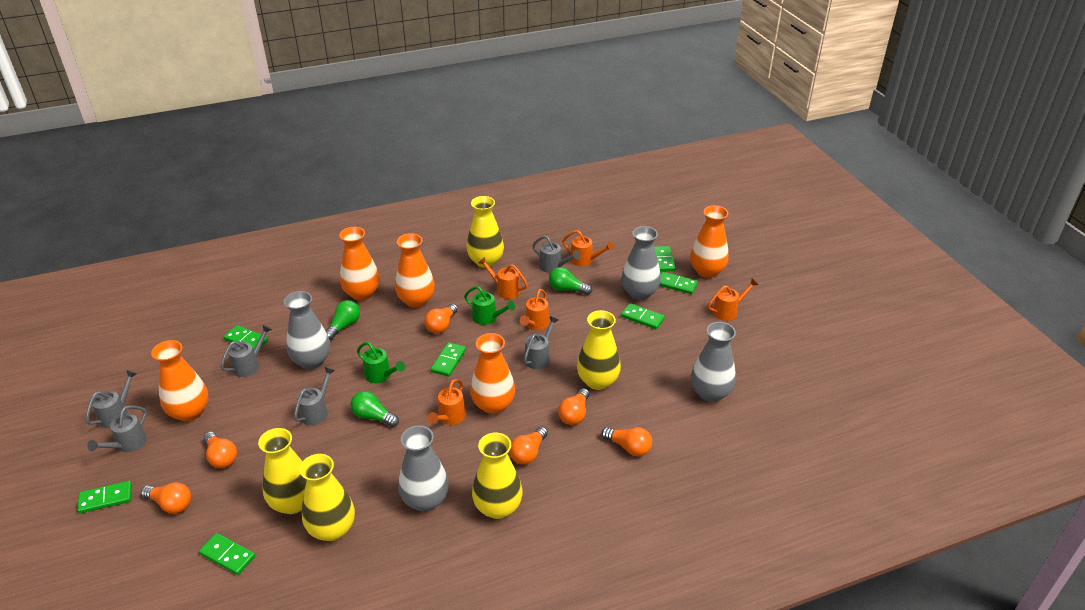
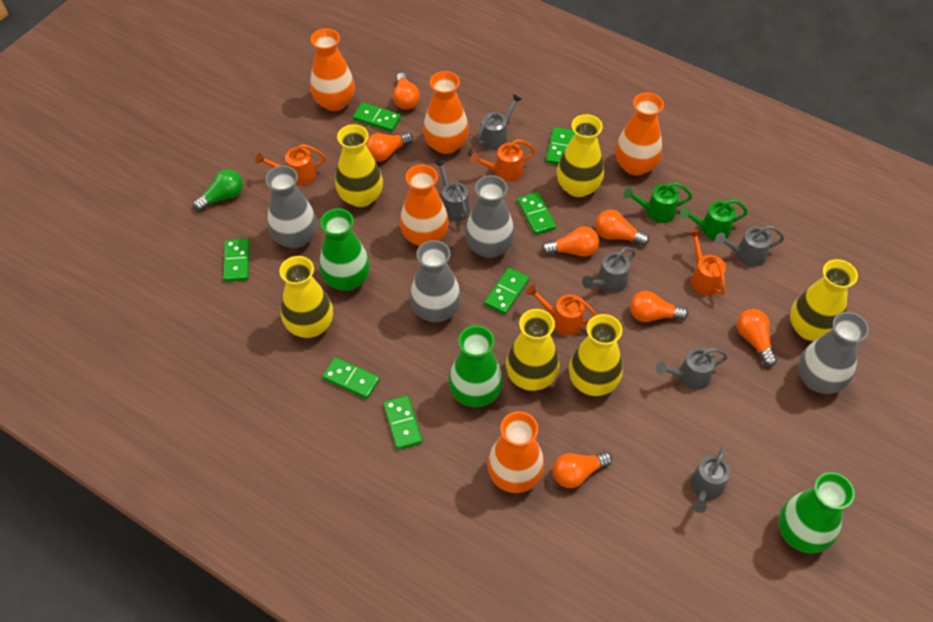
green light bulb: [326,300,360,340] [351,391,399,427] [549,267,592,295] = 3 -> [193,169,243,211] = 1
green vase: none = 0 -> [319,208,370,291] [449,326,503,407] [778,472,855,554] = 3
orange light bulb: [141,482,191,514] [203,432,237,468] [424,304,458,333] [509,426,548,465] [558,388,589,425] [601,427,652,456] = 6 -> [365,132,413,162] [393,73,420,110] [542,227,599,257] [553,452,612,488] [595,210,649,246] [630,291,688,322] [737,309,777,366] = 7
orange watering can: [428,379,466,425] [478,257,528,299] [520,289,550,330] [562,230,614,267] [708,278,758,321] = 5 -> [255,144,326,186] [470,139,535,181] [526,285,597,336] [688,229,726,295] = 4
yellow vase: [258,428,307,514] [299,454,355,541] [466,196,504,268] [472,433,523,519] [577,310,621,390] = 5 -> [279,256,333,338] [335,124,383,207] [506,309,560,391] [557,114,604,197] [569,314,623,396] [790,259,858,341] = 6

